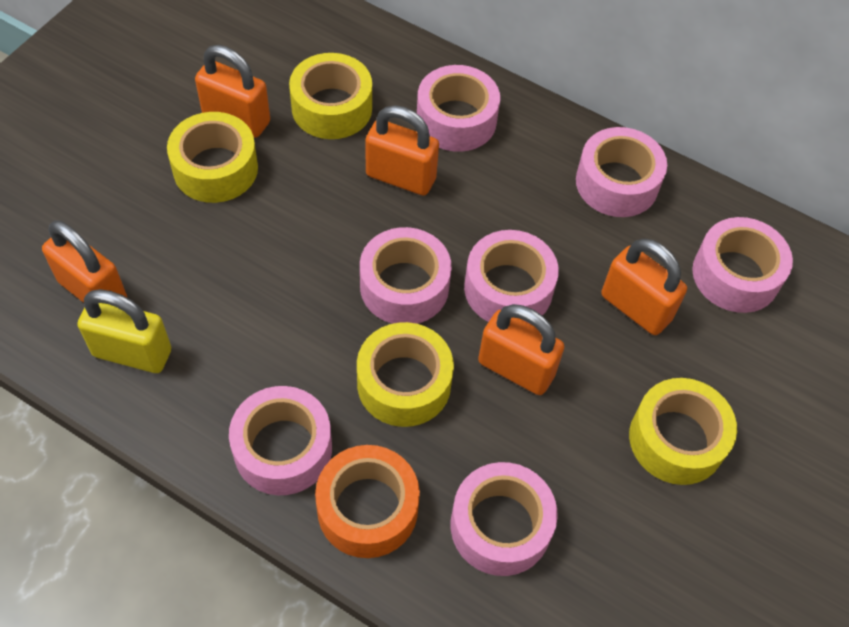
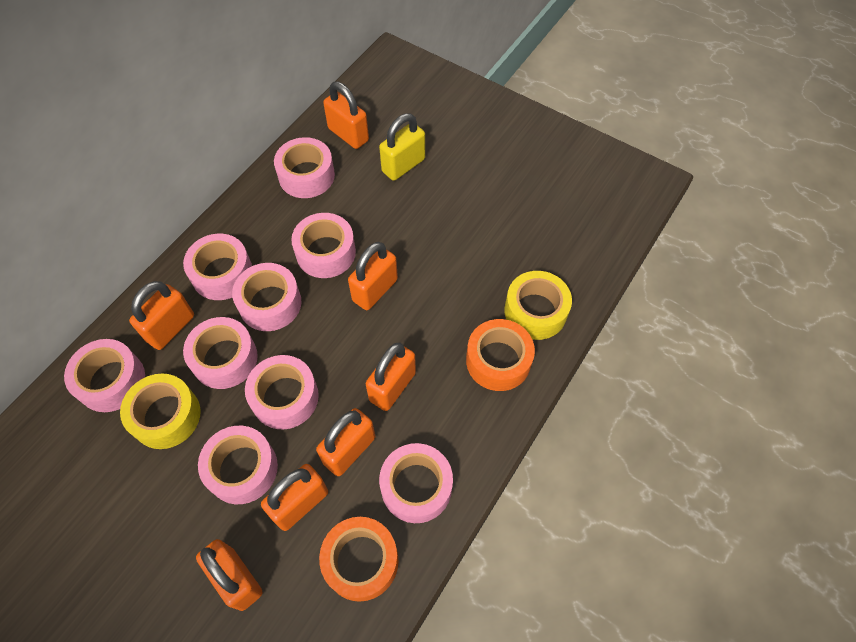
orange padlock: [42,220,127,303] [195,45,270,138] [365,105,439,196] [478,304,564,395] [601,239,687,335] = 5 -> [129,281,194,350] [196,539,263,611] [261,464,328,531] [316,408,375,476] [323,81,369,149] [348,242,398,310] [365,343,416,411] = 7
orange tape: [315,445,420,558] = 1 -> [319,517,398,602] [466,319,535,391] = 2
pink tape: [229,386,332,495] [360,227,452,324] [417,65,500,152] [451,462,558,576] [464,230,559,324] [576,127,667,217] [692,217,793,313] = 7 -> [64,339,145,412] [183,234,252,300] [183,317,258,389] [198,426,278,504] [232,263,301,331] [245,355,319,429] [274,137,335,198] [291,213,356,278] [379,443,453,523] = 9
yellow tape: [167,112,258,203] [289,53,372,139] [357,322,454,427] [629,378,737,485] = 4 -> [120,374,201,449] [504,271,572,340] = 2

